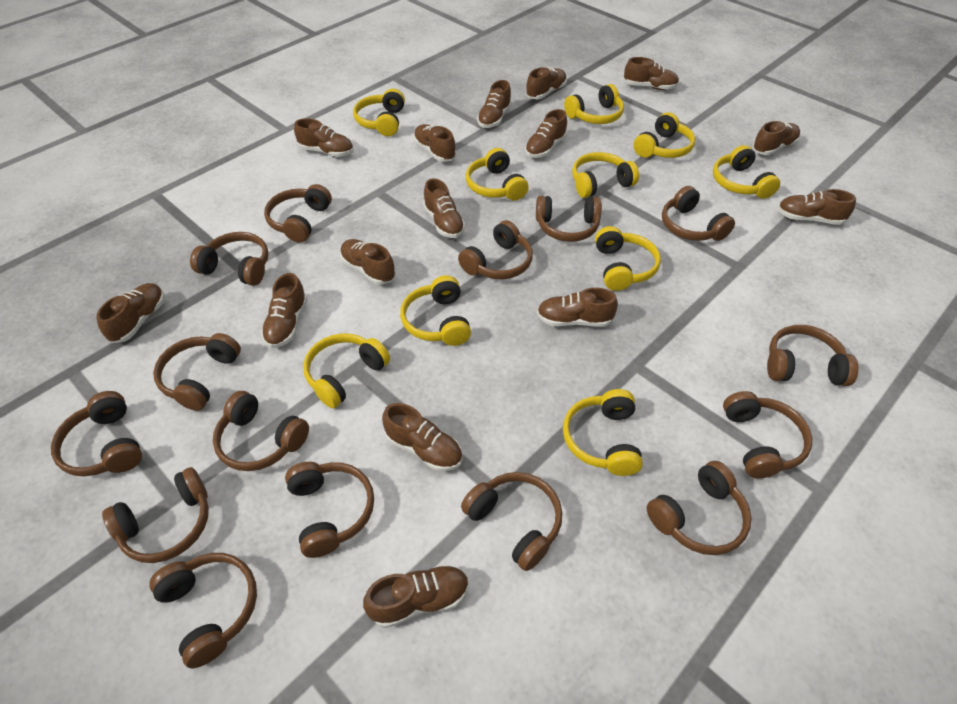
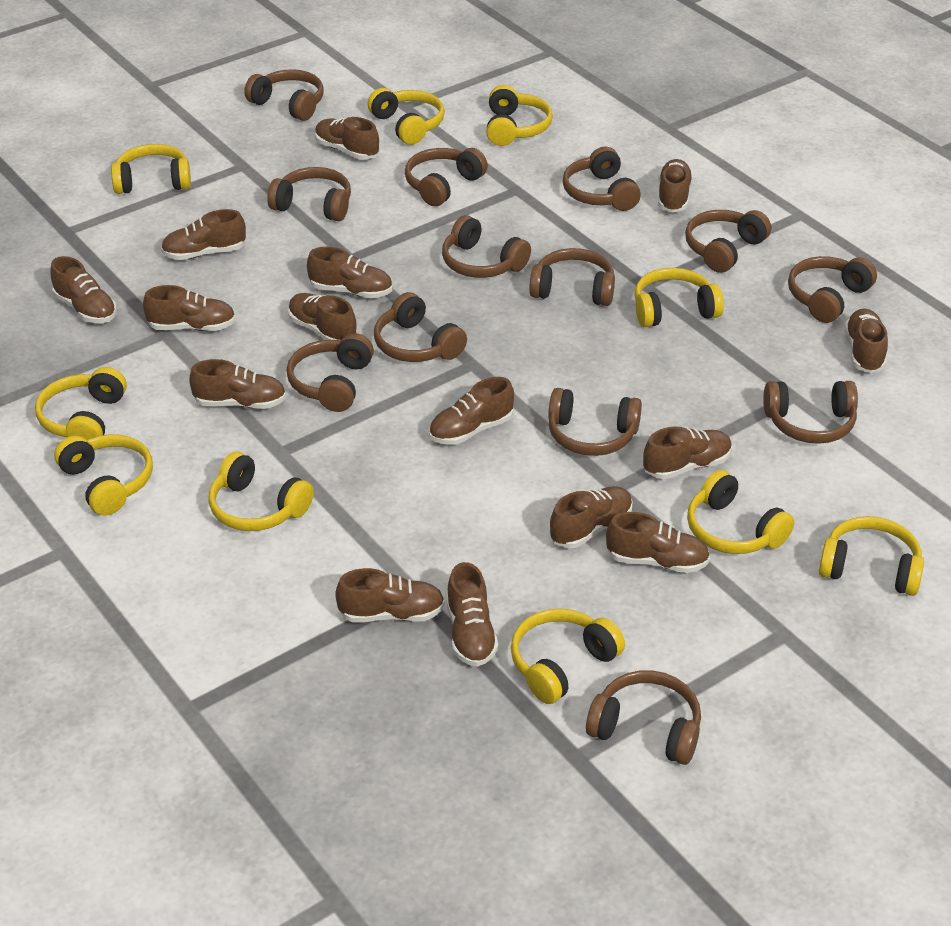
brown headphones: [51,391,142,477] [102,467,209,563] [149,553,257,668] [153,333,241,411] [190,232,269,286] [213,391,309,471] [264,184,332,242] [285,462,374,558] [458,220,533,279] [461,472,562,571] [536,196,602,242] [647,461,751,555] [662,186,735,241] [723,391,812,478] [767,325,859,386] = 15 -> [244,69,324,121] [267,167,351,221] [287,333,374,412] [374,292,467,362] [405,148,488,206] [442,215,531,278] [529,248,615,306] [548,388,642,456] [563,147,641,211] [586,670,701,765] [685,210,771,273] [763,381,858,444] [788,256,877,323] = 13

